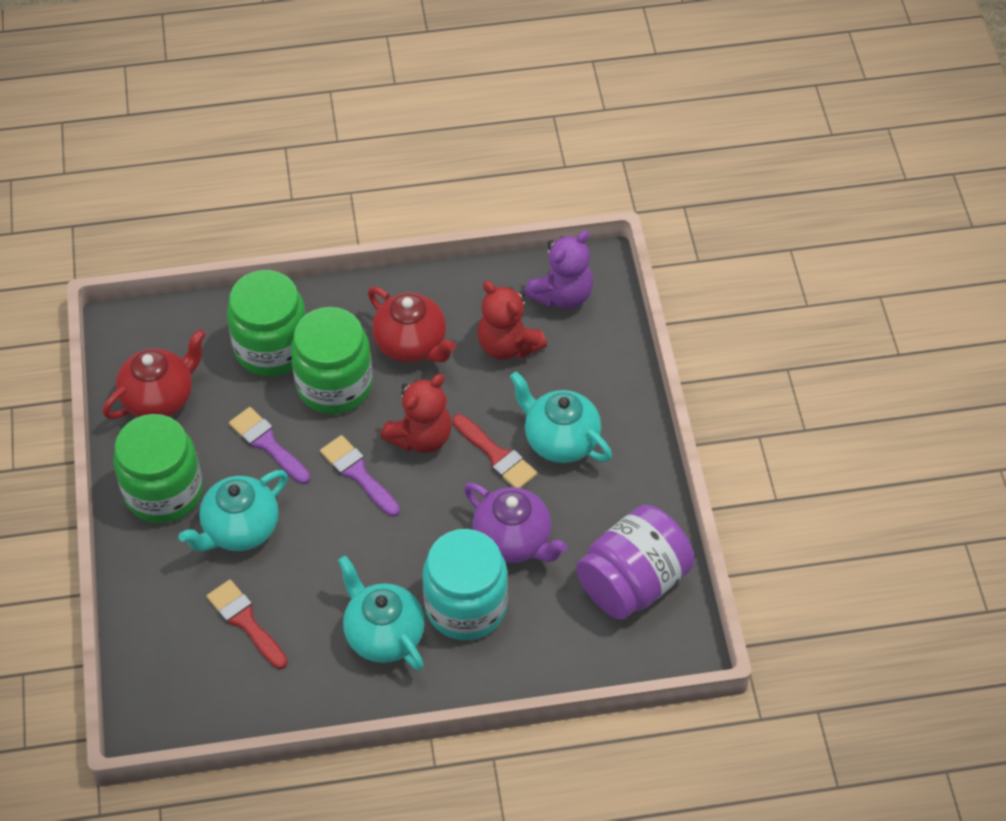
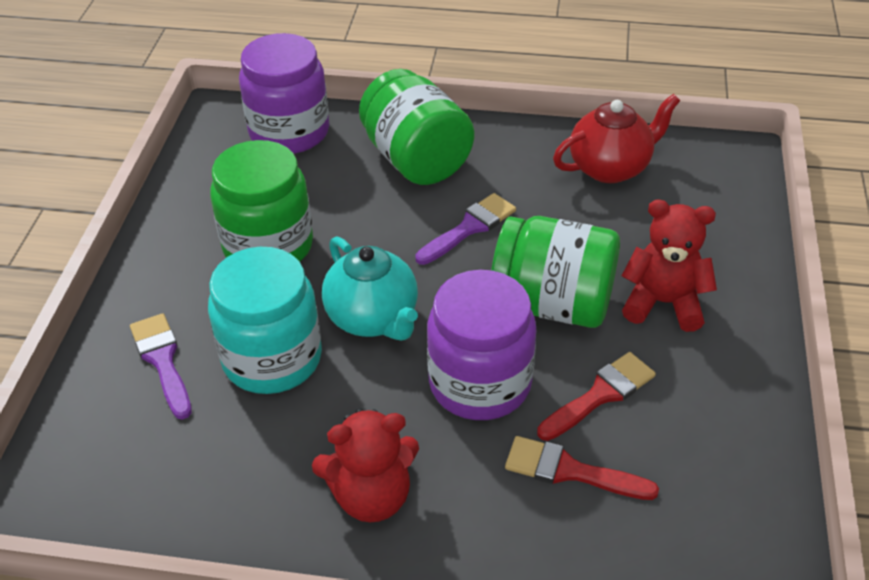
purple jar: [576,505,694,620] = 1 -> [239,33,329,154] [427,270,536,420] = 2
purple teapot: [464,483,568,563] = 1 -> none = 0
purple teddy bear: [524,230,593,309] = 1 -> none = 0
red teapot: [103,329,206,419] [368,287,456,363] = 2 -> [553,94,680,183] = 1
turquoise teapot: [179,470,288,551] [338,556,425,670] [510,371,612,463] = 3 -> [322,236,418,341] = 1

